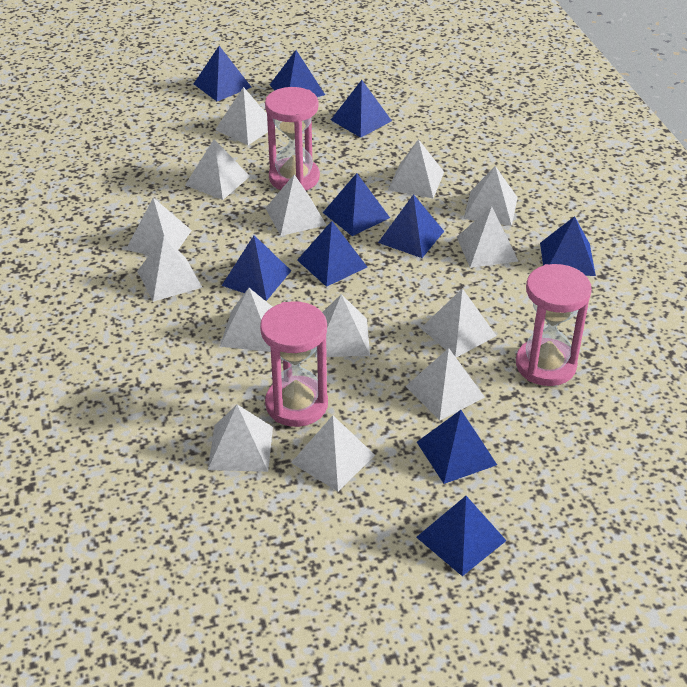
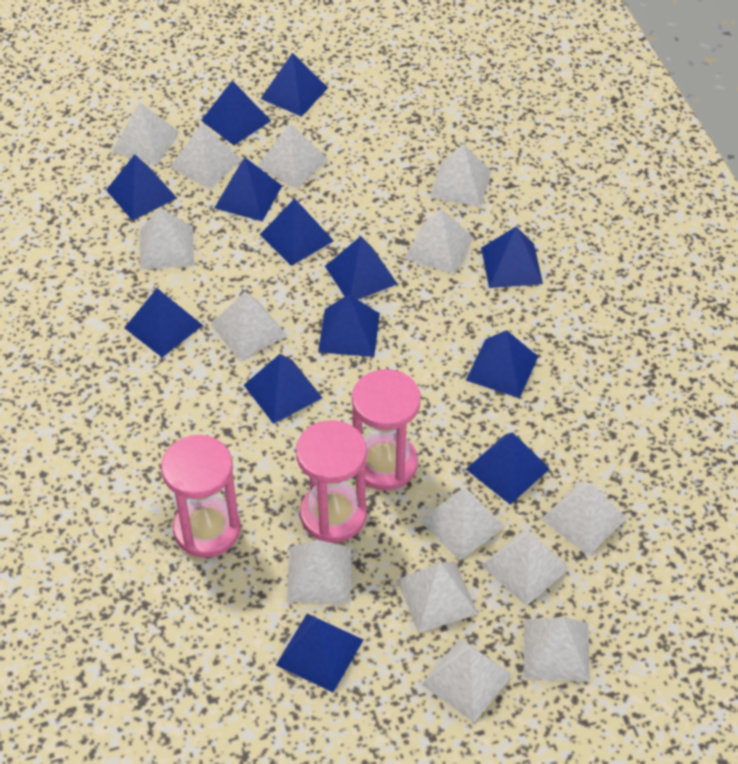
blue pyramid: [194,46,251,101] [222,235,291,301] [270,50,325,97] [297,221,367,287] [323,173,390,236] [331,80,392,138] [378,194,444,258] [416,496,507,576] [417,410,497,484] [540,216,596,276] = 10 -> [106,154,177,221] [124,288,203,357] [201,80,271,145] [215,157,282,222] [244,354,322,424] [260,198,334,266] [261,53,328,117] [276,614,363,692] [318,294,380,357] [325,236,397,300] [466,330,538,398] [466,432,550,505] [481,226,543,288] = 13

